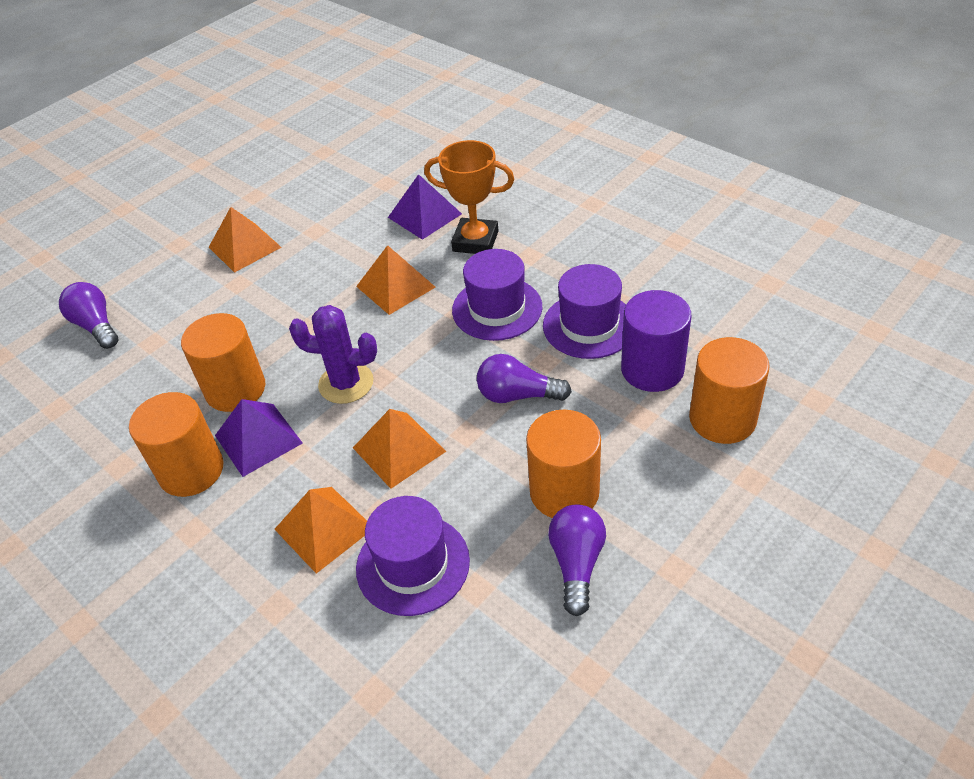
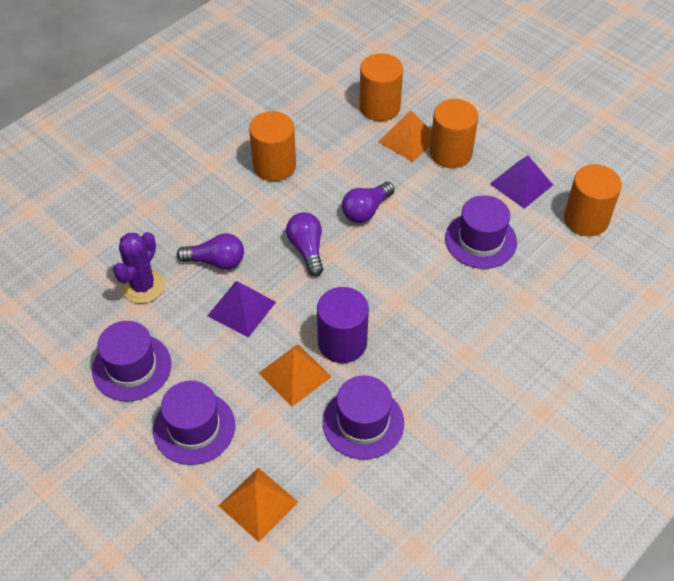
orange pyramid: [209,207,282,273] [274,487,367,574] [353,409,446,489] [356,245,435,315] = 4 -> [219,468,298,542] [259,344,332,407] [378,110,432,162] = 3
orange trophy: [424,140,514,254] = 1 -> none = 0
purple hat: [356,496,470,616] [452,249,542,341] [543,264,626,359] = 3 -> [92,321,171,401] [153,381,235,465] [323,376,404,459] [445,195,517,269] = 4

